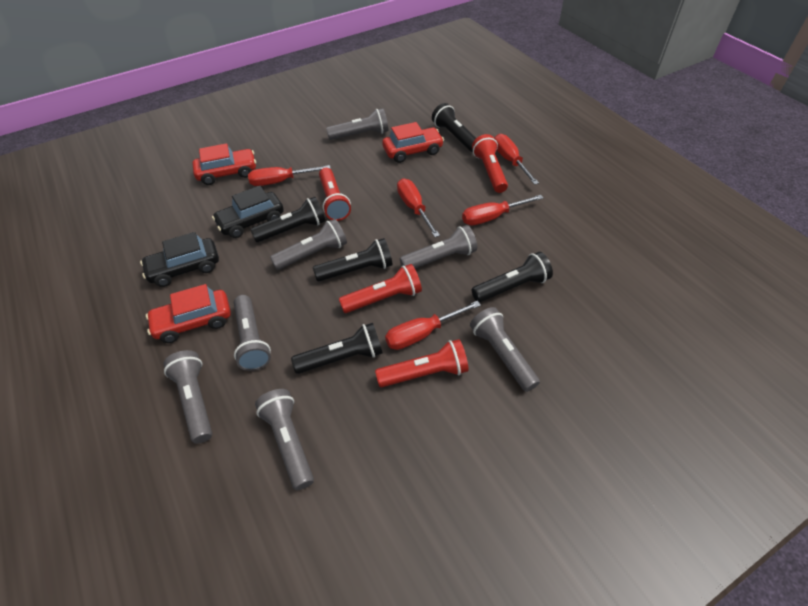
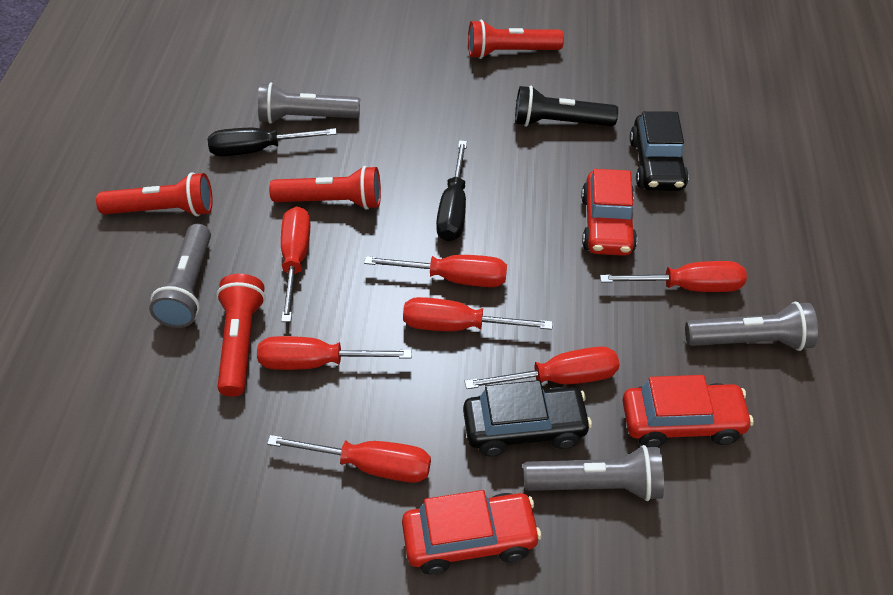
black flashlight: [250,197,325,242] [291,323,383,374] [313,238,393,282] [432,103,476,152] [472,252,553,302] = 5 -> [515,86,618,127] = 1
black screwdriver: none = 0 -> [208,128,337,156] [436,140,467,242] = 2
grey flashlight: [164,350,212,444] [234,295,271,371] [255,389,314,490] [270,219,347,270] [326,108,389,140] [400,225,477,268] [470,307,540,392] = 7 -> [149,224,211,328] [258,82,360,124] [523,445,664,501] [685,302,818,351] = 4
red screwdriver: [248,165,331,186] [385,301,481,350] [397,179,440,237] [462,195,543,225] [494,134,539,185] = 5 -> [257,336,412,370] [267,435,431,483] [281,206,311,322] [364,255,507,287] [403,297,553,331] [465,346,620,389] [600,261,747,292] = 7

